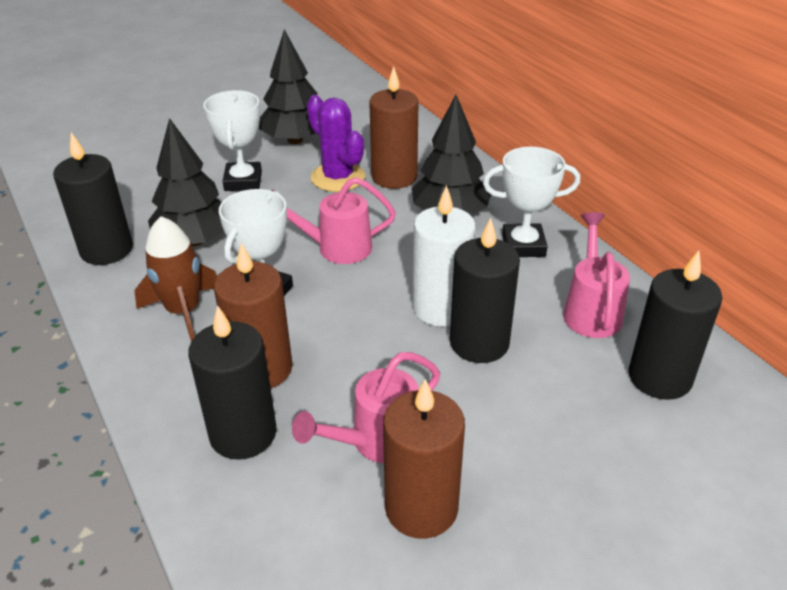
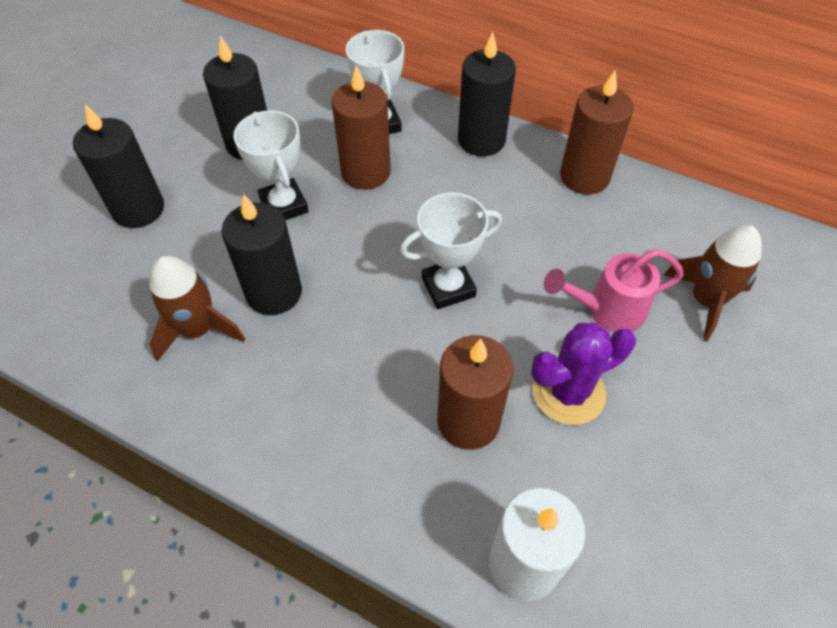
black tree: [148,118,224,246] [259,29,317,144] [411,95,491,215] = 3 -> none = 0
brown rocket: [135,216,217,341] = 1 -> [149,256,245,362] [664,225,762,342] = 2
pink watering can: [271,177,396,264] [292,352,440,463] [563,212,630,338] = 3 -> [544,249,684,332] = 1

